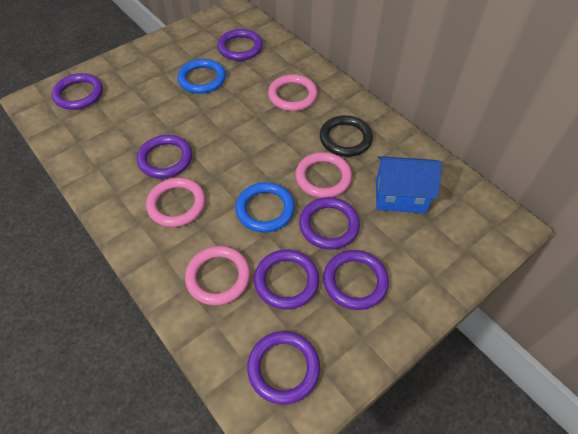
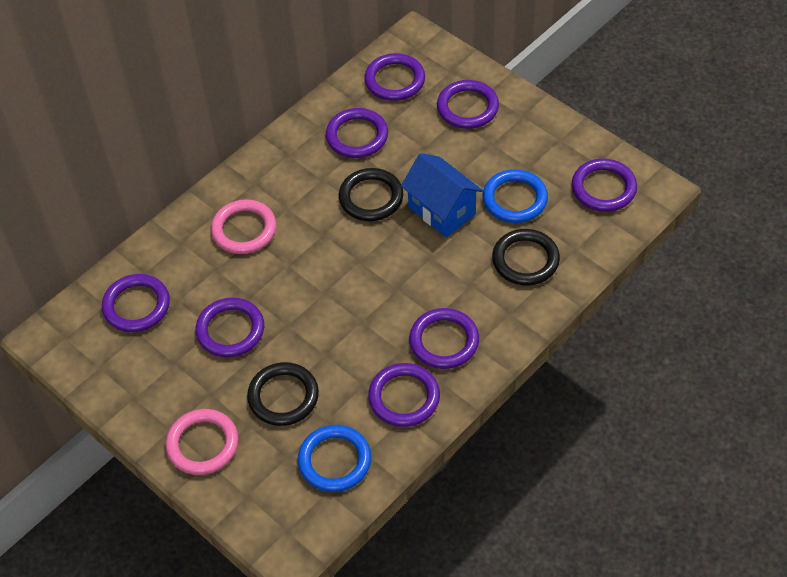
black ring: [320,115,373,157] = 1 -> [247,362,319,426] [339,168,403,221] [492,229,560,285] = 3
pink ring: [146,178,206,227] [185,246,250,305] [268,74,318,111] [295,152,352,198] = 4 -> [166,409,239,475] [211,199,276,254] = 2
purple ring: [52,73,103,110] [137,135,192,178] [217,29,263,61] [247,331,320,405] [254,250,319,310] [299,197,360,250] [323,250,389,310] = 7 -> [102,274,170,332] [195,297,264,358] [326,108,388,158] [364,53,425,101] [368,363,440,427] [409,308,479,369] [437,80,499,129] [572,158,637,212] = 8

